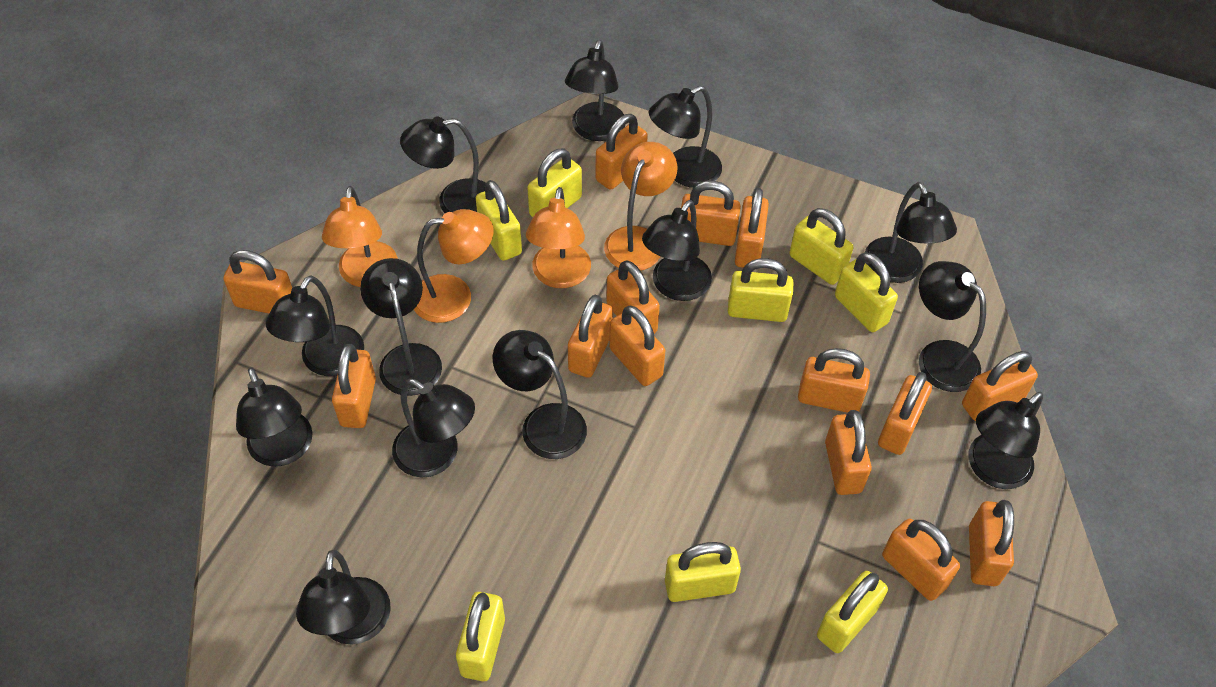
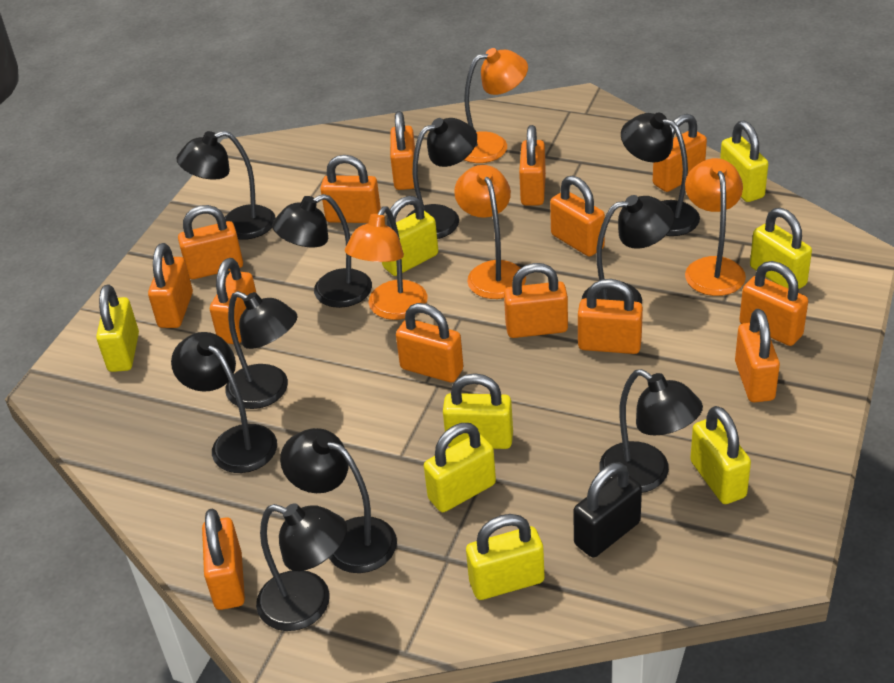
black lamp: [236,367,313,466] [266,276,364,376] [296,549,391,645] [360,258,442,396] [392,379,475,477] [400,117,486,213] [493,330,587,459] [565,40,625,141] [642,200,712,301] [649,86,722,188] [865,182,957,283] [919,261,986,392] [969,392,1043,489] = 13 -> [171,332,277,473] [176,131,275,240] [225,291,298,409] [256,503,347,631] [272,194,372,308] [280,428,397,573] [407,118,477,239] [582,195,674,304] [599,369,703,493] [621,112,700,236] = 10
black padlock: none = 0 -> [573,462,642,558] = 1

